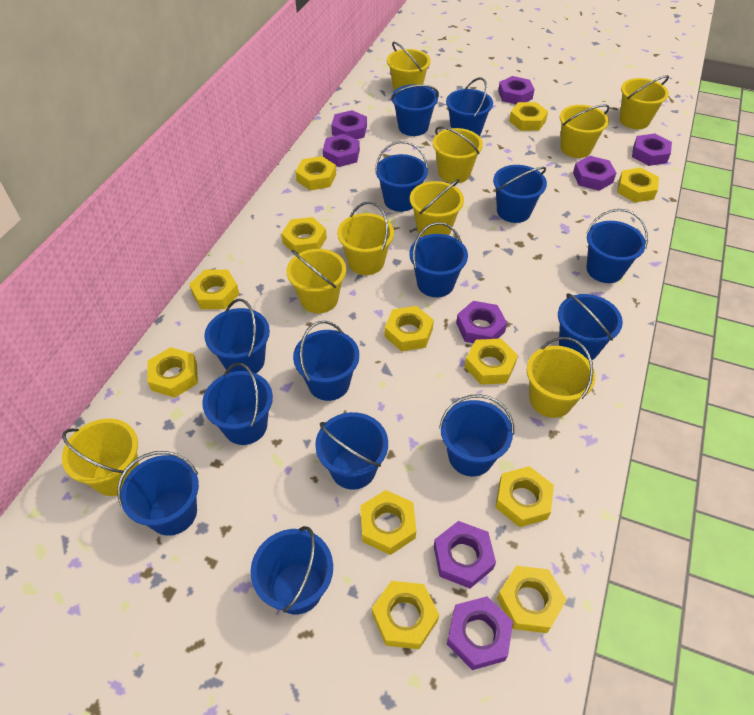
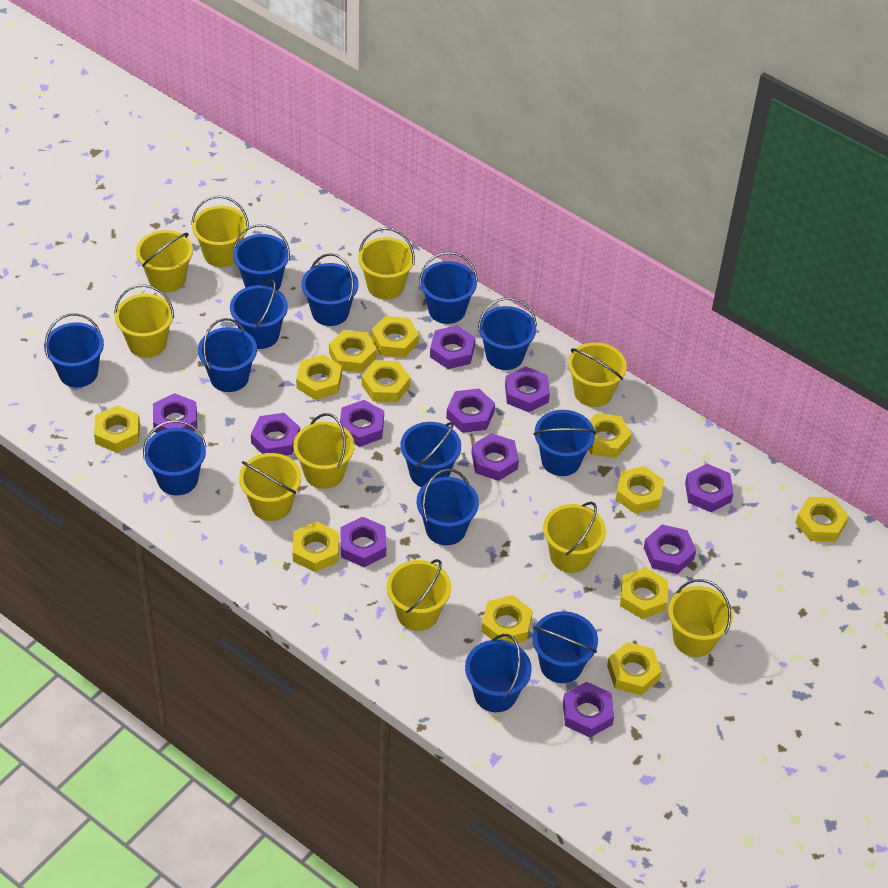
blue bucket: [118,451,199,536] [202,363,273,445] [204,299,270,373] [250,526,333,615] [293,321,359,401] [315,412,388,490] [375,141,428,212] [391,84,439,136] [409,222,468,297] [439,394,514,476] [446,77,493,137] [493,165,547,223] [558,293,623,360] [586,209,648,283] = 14 -> [44,313,104,388] [143,420,206,495] [198,318,257,392] [230,279,288,349] [233,224,290,290] [301,253,359,326] [400,422,461,487] [417,469,479,545] [419,252,478,324] [465,634,532,712] [478,297,537,370] [532,611,598,683] [533,410,596,476] = 13
purple nut: [323,134,360,167] [331,110,367,139] [434,521,496,588] [447,596,513,670] [456,301,507,343] [498,76,535,104] [573,156,616,191] [632,134,672,166] = 8 -> [153,393,197,433] [251,413,300,456] [340,400,384,447] [340,516,386,567] [430,325,475,369] [446,389,495,433] [471,433,519,481] [505,366,550,412] [563,682,614,737] [644,525,696,574] [685,464,734,512] = 11
yellow bucket: [62,419,139,496] [287,249,346,313] [337,201,394,275] [387,42,431,91] [410,179,464,237] [433,126,483,183] [527,337,595,418] [560,105,610,158] [620,75,669,129] = 9 -> [114,284,174,358] [136,230,193,292] [191,196,249,267] [239,453,301,521] [293,413,355,489] [358,228,415,300] [387,559,451,631] [543,502,606,573] [568,342,627,407] [668,579,733,657] = 10

